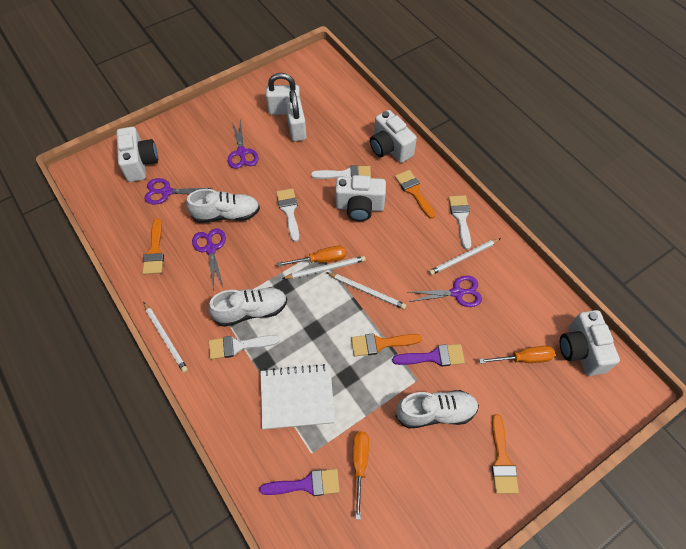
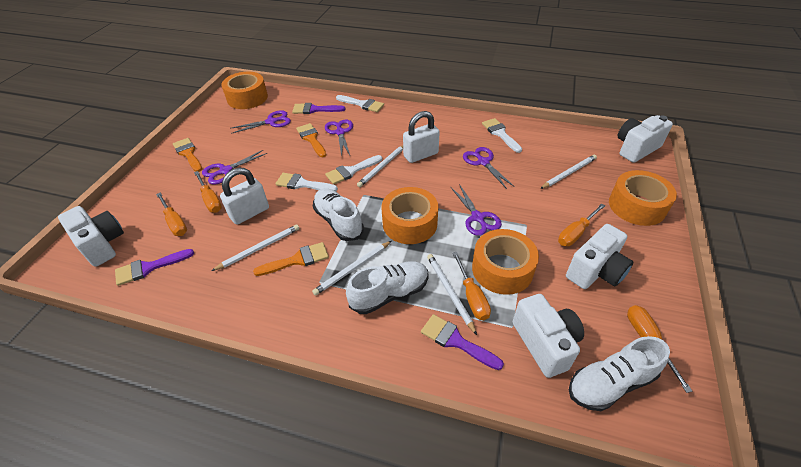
orange brush: [143,218,164,274] [351,333,422,356] [395,170,435,219] [492,414,519,494] = 4 -> [173,138,202,172] [253,242,329,276] [296,123,326,157] = 3
orange screwdriver: [277,246,346,267] [353,431,369,520] [479,346,555,364] = 3 -> [156,193,187,236] [194,171,222,213] [452,252,491,320] [558,203,606,246] [627,305,692,393] = 5
orange tape: none = 0 -> [222,72,268,109] [381,187,438,244] [472,229,539,295] [609,170,677,226] = 4
purple brush: [259,469,340,496] [392,344,465,366] = 2 -> [115,249,194,286] [292,103,345,114] [421,314,504,370] = 3
purple scissors: [144,178,211,205] [192,228,226,288] [228,120,258,169] [408,276,482,307] = 4 -> [202,150,267,185] [230,110,291,134] [325,119,353,157] [451,184,502,236] [463,147,515,189] = 5
white notebook: [261,364,335,430] = 1 -> none = 0
white pencil: [144,302,188,373] [282,256,366,279] [326,272,406,309] [429,238,501,275] = 4 -> [212,224,299,271] [312,241,391,296] [357,145,403,187] [427,254,477,335] [540,155,597,189] = 5

